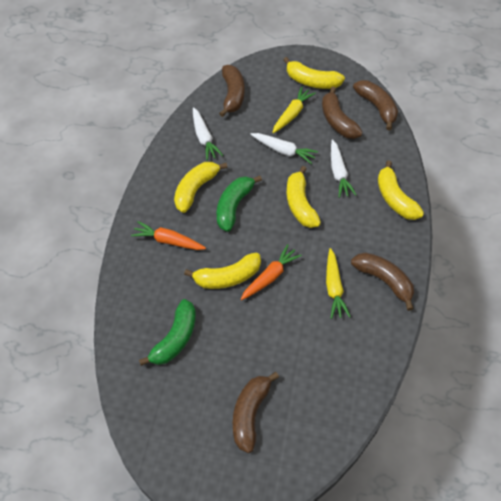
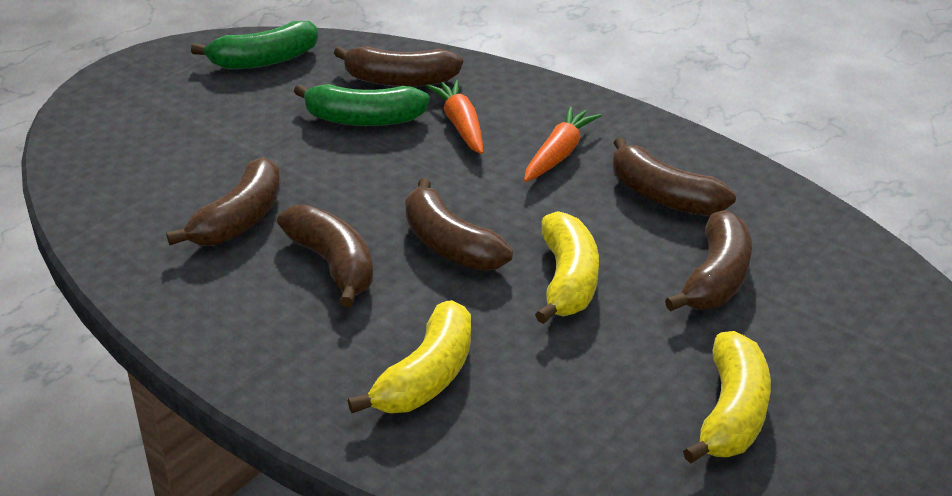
brown banana: [219,65,245,117] [233,372,279,453] [322,87,363,139] [351,252,414,311] [353,80,398,130] = 5 -> [166,157,281,246] [277,204,373,307] [334,46,463,87] [405,178,513,271] [613,137,736,216] [665,210,752,311] = 6
white carrot: [193,107,223,161] [250,133,318,164] [331,140,357,198] = 3 -> none = 0
yellow banana: [174,162,228,213] [184,253,261,289] [283,57,345,89] [286,166,321,228] [378,161,424,220] = 5 -> [348,300,471,413] [535,211,599,324] [683,331,771,464] = 3
yellow carrot: [272,86,316,133] [326,248,351,319] = 2 -> none = 0

